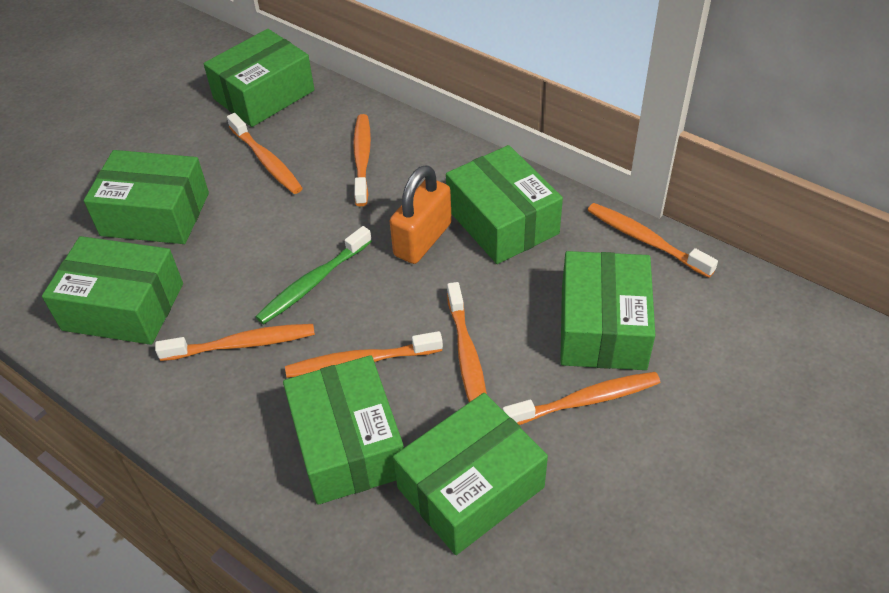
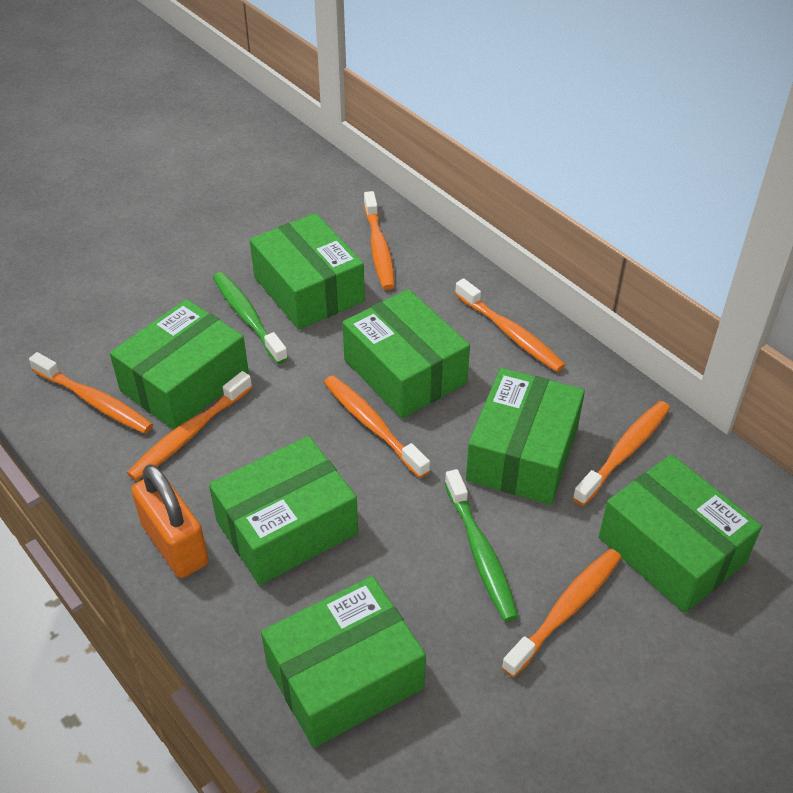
green toothbrush: [256,226,372,325] = 1 -> [213,272,288,364] [445,469,518,622] = 2

